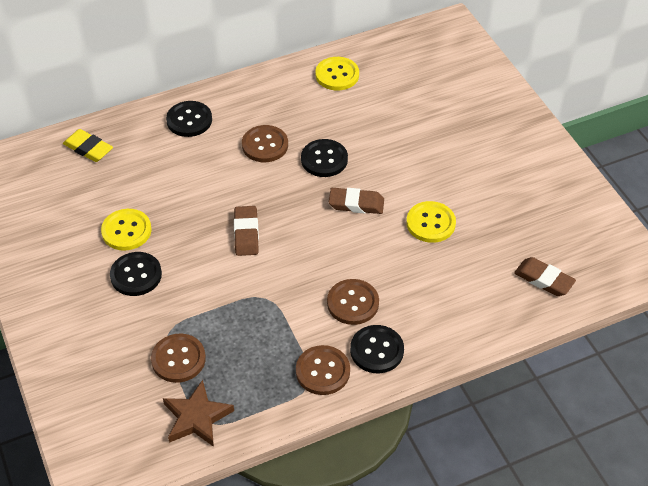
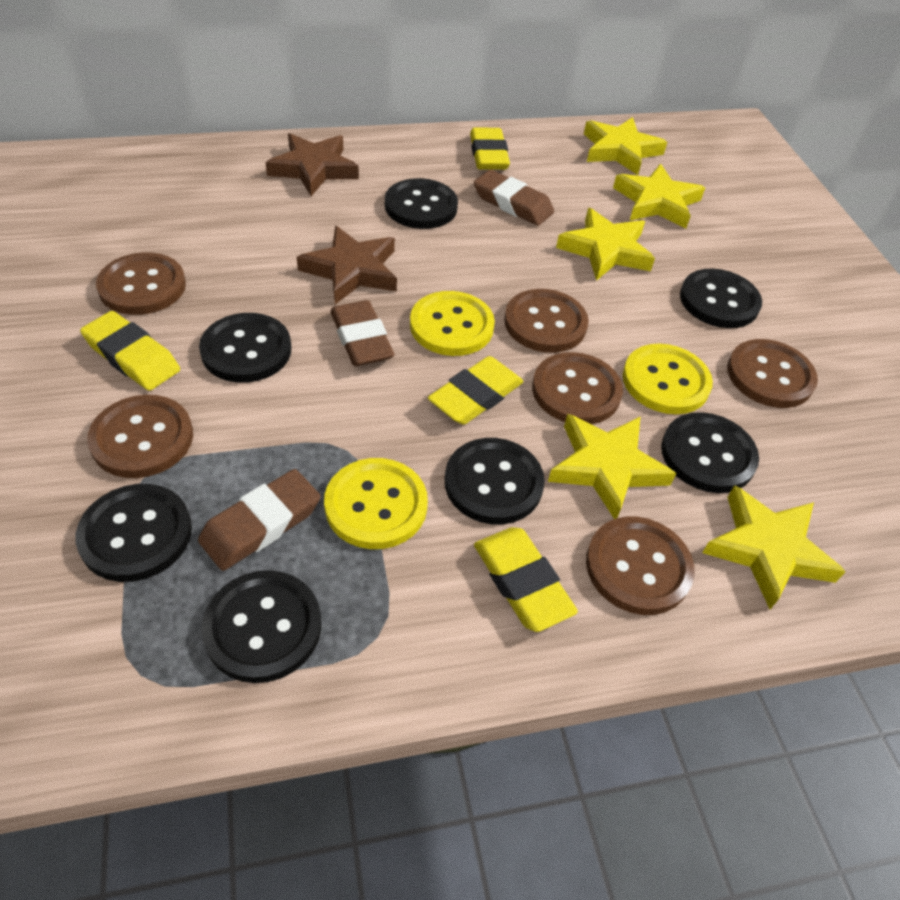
black button: [110,252,162,296] [166,101,212,137] [301,139,348,177] [350,325,404,373] = 4 -> [76,484,192,582] [199,313,291,383] [201,570,321,683] [385,178,458,229] [445,438,545,524] [661,412,759,493] [680,269,762,328] = 7
brown button: [151,334,206,383] [242,125,288,162] [296,345,350,395] [327,279,379,325] = 4 -> [87,395,193,478] [96,252,186,315] [504,289,589,353] [532,352,623,425] [586,517,695,615] [727,339,818,408] = 6
brown star: [163,380,234,447] = 1 -> [265,133,359,196] [297,226,397,304] = 2
yellow eraser: [63,129,113,162] = 1 -> [80,311,180,391] [428,356,523,425] [470,127,510,170] [474,527,578,632] = 4
yellow star: none = 0 -> [548,414,676,519] [556,208,655,281] [584,117,667,175] [613,164,705,229] [702,485,846,609] = 5

